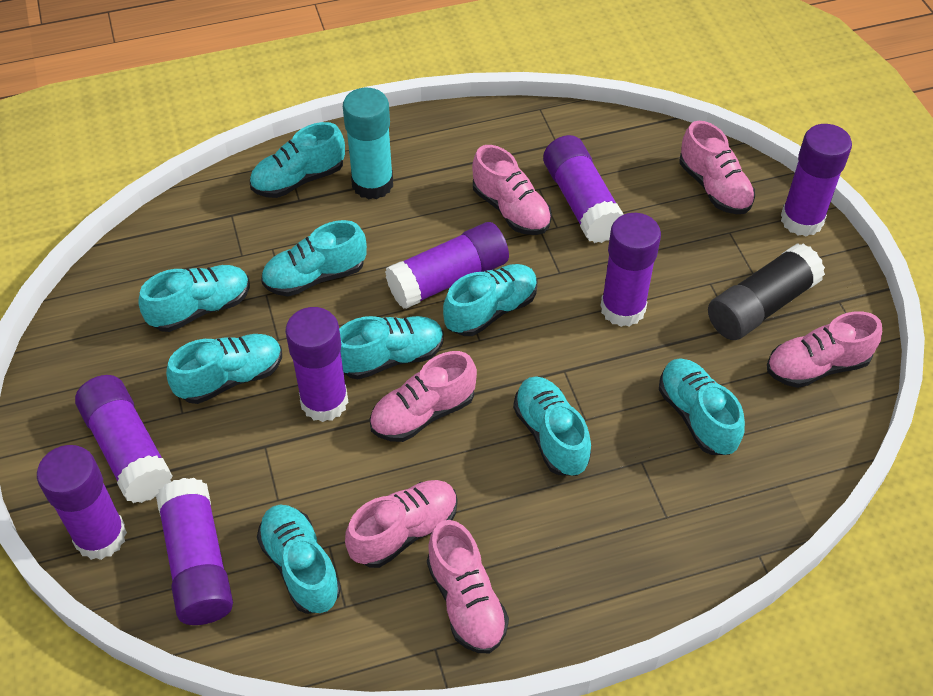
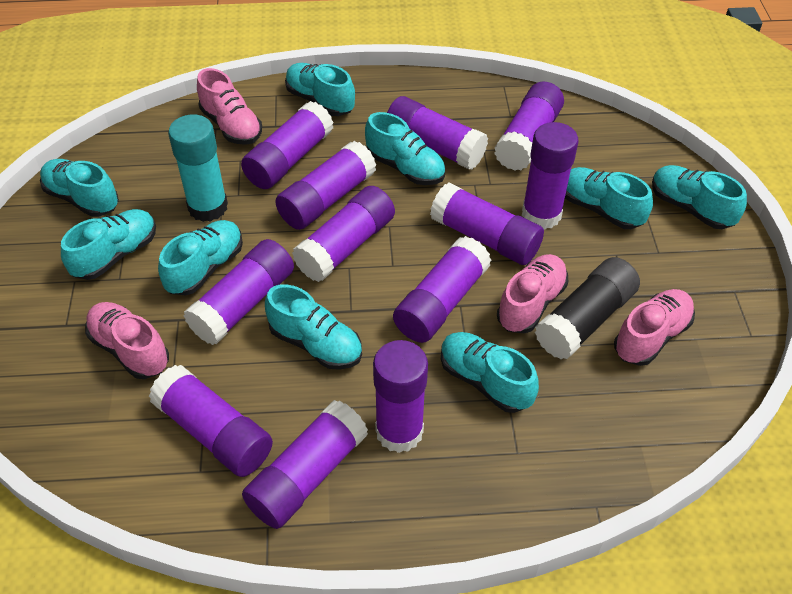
pink shoe: [345,480,458,568] [369,351,477,442] [427,520,509,653] [472,145,552,235] [679,121,755,214] [767,311,882,388] = 6 -> [85,302,169,379] [197,68,262,145] [497,254,568,333] [614,289,695,366] = 4
purple glue stick: [37,445,127,560] [75,375,173,503] [156,478,233,625] [285,307,348,422] [385,222,509,309] [543,135,624,243] [600,213,661,327] [781,124,852,237] = 8 -> [149,365,273,477] [183,239,294,345] [241,101,334,189] [242,400,368,529] [275,141,376,230] [292,186,395,282] [373,340,428,453] [387,96,488,170] [393,236,491,343] [430,182,544,265] [494,82,564,171] [522,122,578,230] = 12

